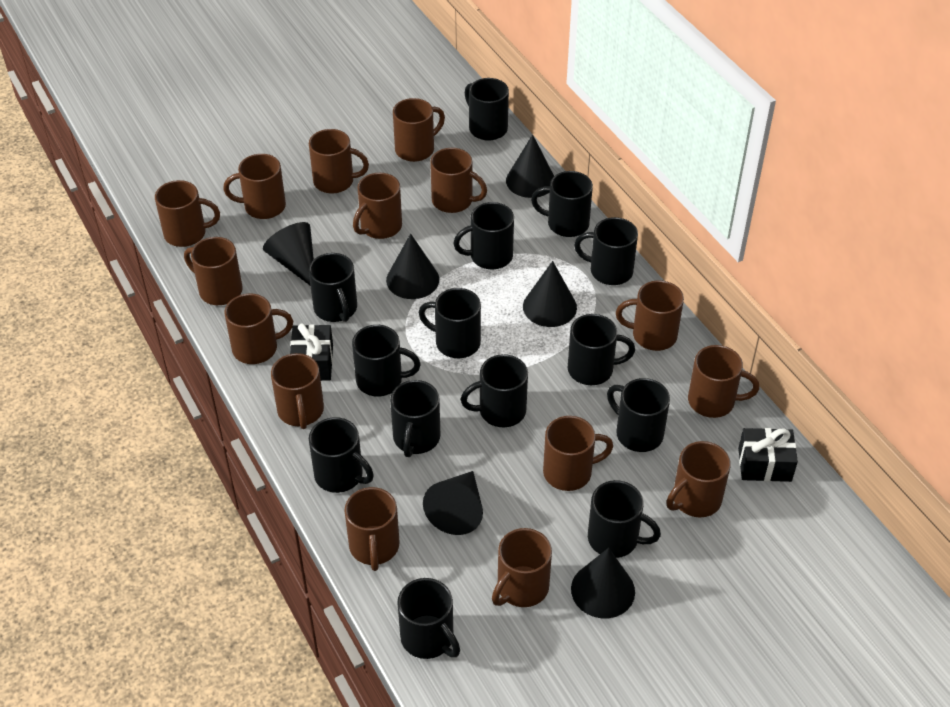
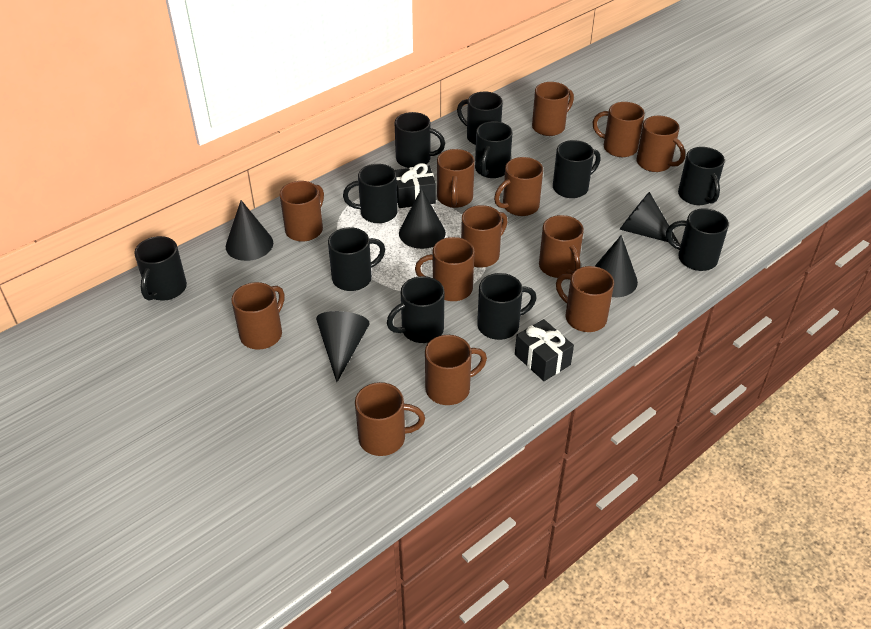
black cone: [263,222,314,285] [386,234,439,299] [423,471,483,535] [506,135,554,198] [523,261,577,327] [571,548,635,618] = 6 -> [226,200,273,261] [316,311,370,382] [399,188,446,249] [595,235,638,297] [620,192,679,244] = 5
black mug: [309,253,357,322] [309,417,374,493] [352,325,421,396] [390,380,440,457] [397,578,460,659] [419,288,481,358] [453,202,514,269] [460,354,528,427] [465,78,509,141] [531,171,593,237] [568,314,635,385] [574,217,638,285] [588,480,661,558] [607,378,670,452] = 14 -> [134,236,187,301] [328,227,385,291] [343,164,398,223] [387,276,444,343] [395,112,445,168] [457,92,503,145] [475,121,512,178] [477,273,537,340] [553,140,601,198] [666,208,729,271] [678,147,725,205] = 11
brown mug: [155,180,220,247] [184,237,243,305] [223,154,286,219] [224,294,293,364] [271,353,324,429] [309,129,369,193] [345,487,400,571] [353,173,402,239] [393,98,445,162] [430,148,487,213] [492,528,552,607] [543,416,613,491] [616,280,684,351] [666,441,731,517] [688,345,759,418] = 15 -> [231,282,284,349] [280,181,324,242] [355,382,425,456] [415,237,475,301] [425,335,487,405] [437,149,475,208] [461,205,508,268] [494,157,543,216] [532,82,574,136] [539,215,584,278] [556,266,614,332] [593,102,645,157] [636,116,685,172] = 13

